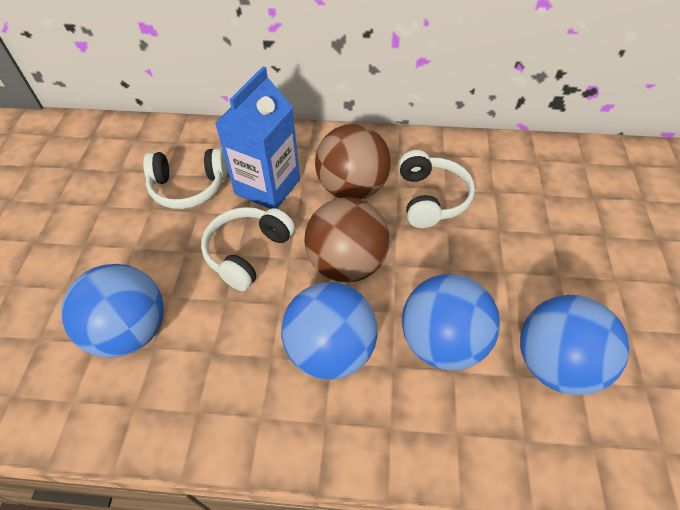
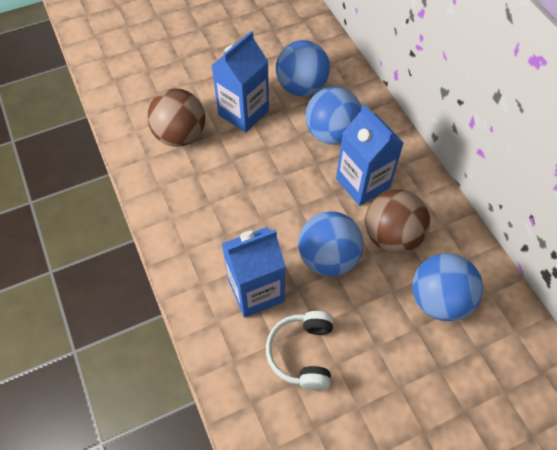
blue carton: [215,66,300,209] = 1 -> [211,31,269,133] [222,227,286,318] [336,104,404,206] = 3
white headphones: [143,148,227,209] [201,207,295,291] [399,150,475,228] = 3 -> [266,311,333,390] = 1

